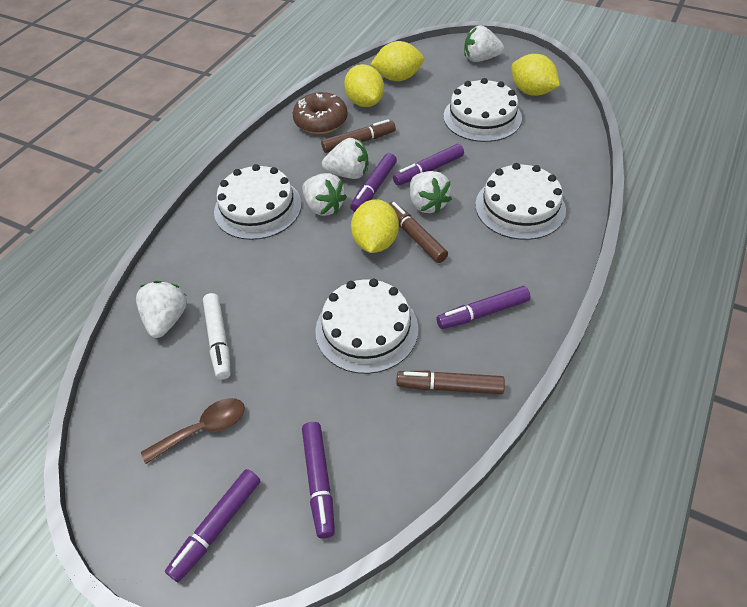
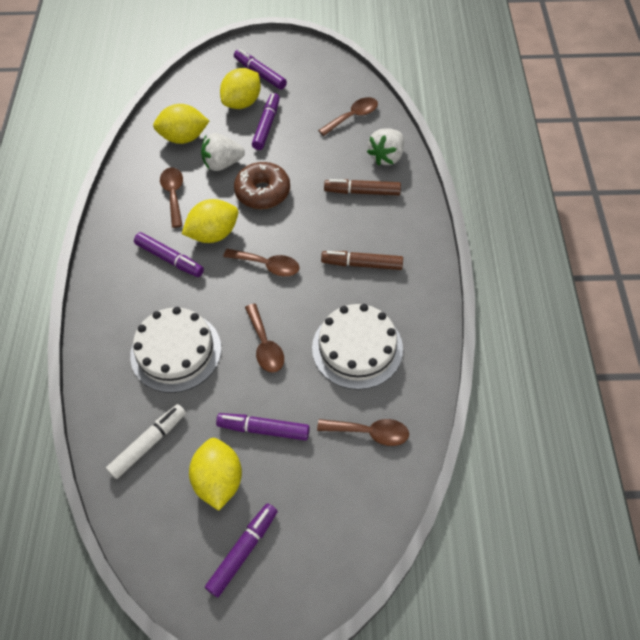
brown marker: [321,119,396,153] [388,202,448,263] [396,371,505,394] = 3 -> [321,251,403,270] [324,179,401,195] = 2
brown spoon: [141,398,245,464] = 1 -> [160,168,183,228] [223,249,300,277] [245,304,284,373] [317,419,409,446] [318,97,378,136] = 5
white cake: [214,164,302,240] [315,279,418,374] [443,78,522,142] [475,163,566,240] = 4 -> [130,307,221,393] [312,304,403,390] = 2
white strawberry: [136,281,187,338] [302,173,347,216] [322,138,368,179] [410,171,452,214] [464,26,504,62] = 5 -> [201,133,245,171] [367,128,404,166] = 2

